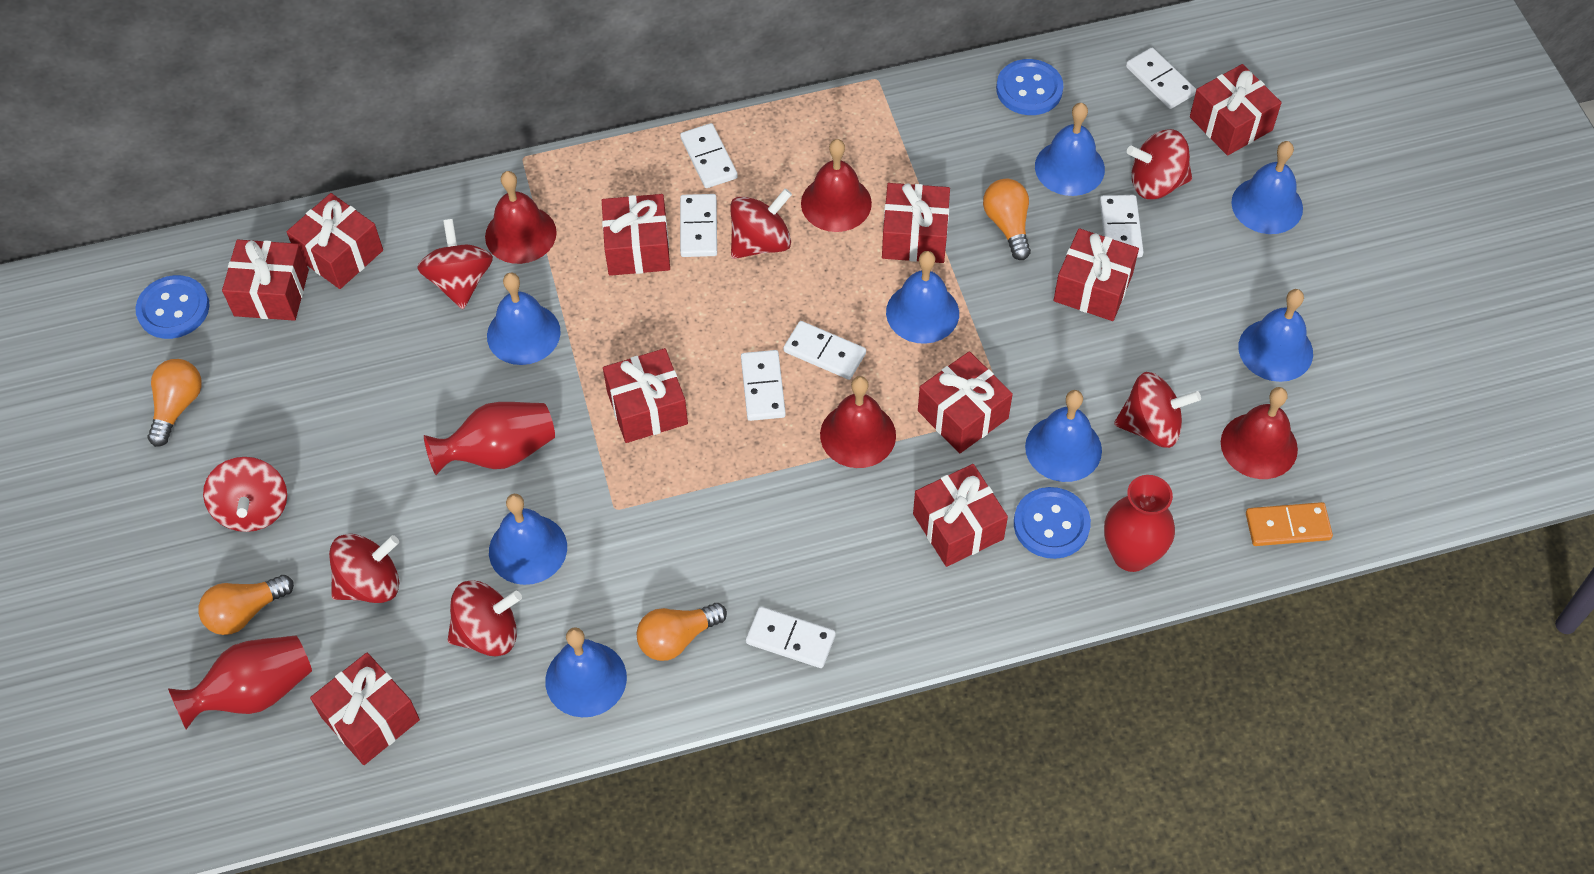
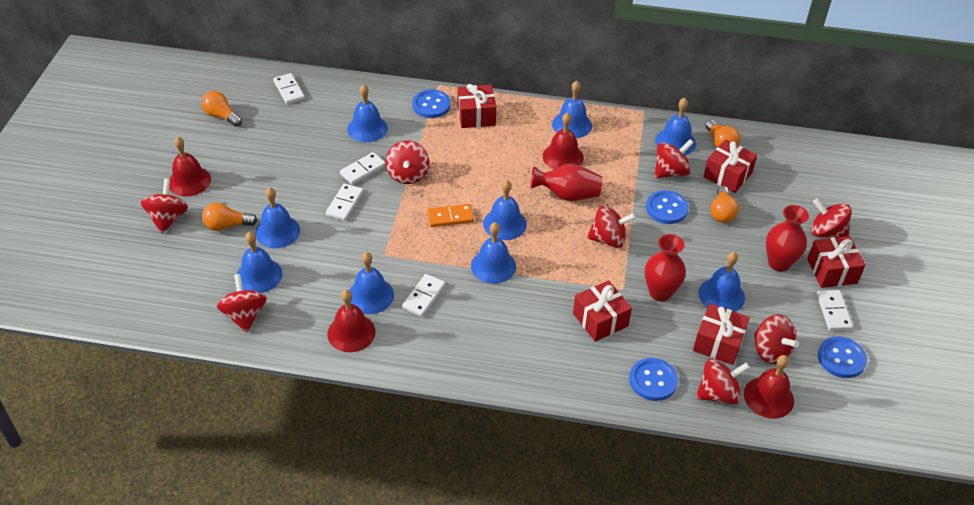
blue bell: [487,273,561,365] [489,494,567,585] [545,627,627,717] [886,251,959,344] [1025,390,1102,482] [1035,103,1105,196] [1231,141,1303,234] [1238,289,1313,382] = 8 -> [237,232,282,293] [256,187,300,248] [347,84,388,142] [350,252,394,314] [471,222,516,283] [483,180,527,240] [552,81,592,138] [655,98,696,155] [699,252,745,312] = 9
blue button: [135,275,209,339] [996,59,1063,115] [1014,487,1091,559] = 3 -> [412,89,451,118] [629,358,678,401] [646,190,689,224] [818,337,867,378] = 4
red gift: [222,240,309,321] [287,193,383,289] [310,653,420,765] [602,194,670,276] [603,348,688,443] [882,183,950,263] [913,464,1008,567] [918,351,1013,453] [1053,228,1139,321] [1190,64,1282,156] = 10 -> [457,84,496,128] [573,280,632,342] [693,304,750,365] [703,139,757,193] [807,236,865,288] = 5
red spinning top: [203,457,287,532] [329,534,399,603] [417,219,493,309] [448,581,522,656] [730,188,792,259] [1114,372,1201,448] [1127,129,1192,199] = 7 -> [141,179,188,233] [217,274,267,333] [385,140,429,184] [587,205,636,248] [654,139,694,179] [696,359,750,404] [754,314,799,364] [811,199,852,238] = 8
white domino: [680,123,738,188] [680,194,717,257] [741,350,786,421] [746,607,836,668] [783,321,866,380] [1100,195,1144,257] [1126,48,1196,109] = 7 -> [273,73,305,104] [326,184,363,221] [340,152,386,185] [402,274,445,317] [817,290,853,331] = 5

